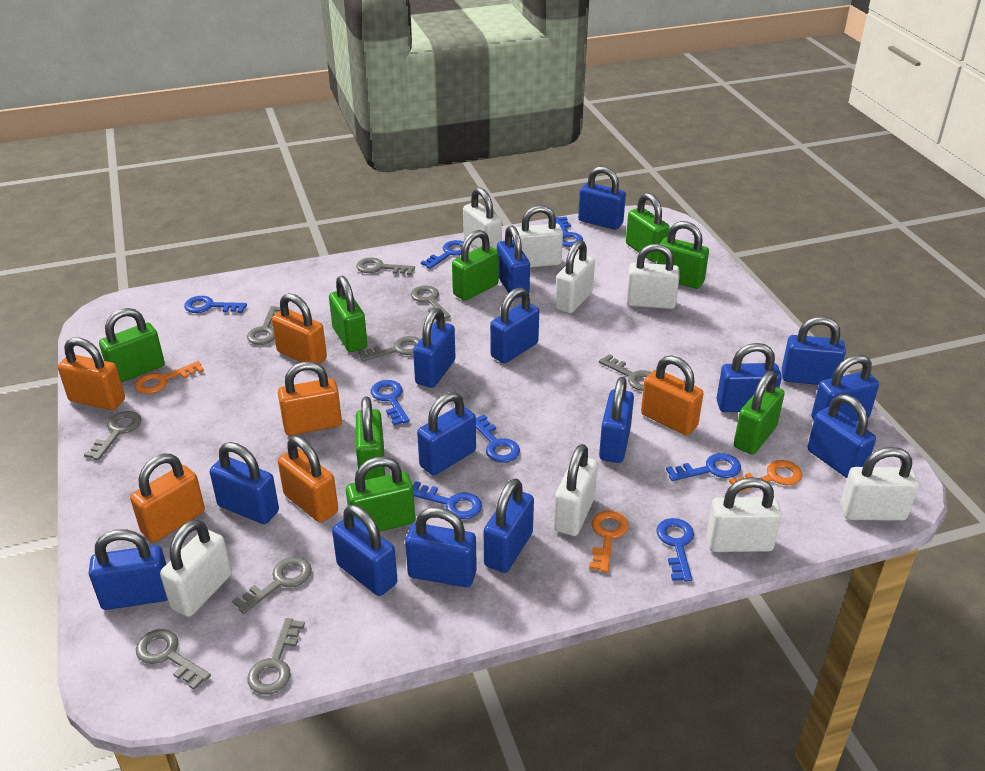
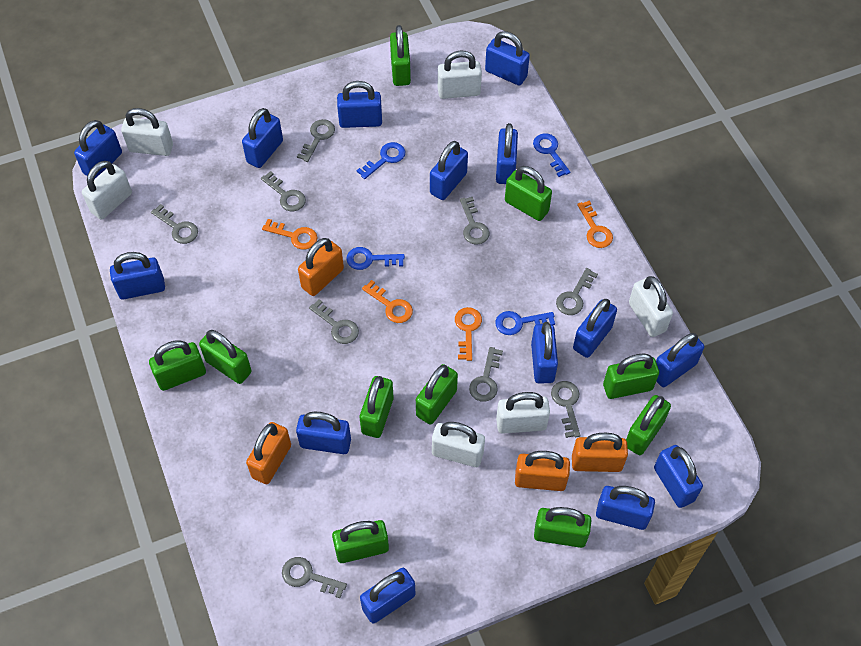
blue key: [184,296,247,313] [371,380,410,426] [413,481,482,519] [421,240,464,269] [476,414,520,463] [555,217,583,247] [656,518,694,582] [666,453,741,481] = 8 -> [346,247,405,270] [357,142,405,179] [495,311,555,335] [533,133,570,177] = 4
blue padlock: [89,529,167,610] [210,442,279,524] [332,505,397,596] [405,507,477,587] [413,308,456,388] [417,392,476,475] [484,478,534,573] [490,287,539,363] [497,226,530,298] [578,166,626,230] [599,377,634,463] [716,343,782,412] [782,316,846,385] [807,394,876,478] [811,355,879,422] = 15 -> [74,120,122,179] [110,252,165,299] [242,108,283,168] [296,411,351,454] [337,81,382,128] [360,568,415,623] [430,141,468,200] [485,31,530,86] [496,123,518,184] [531,322,558,384] [573,299,617,358] [596,486,655,530] [654,445,703,508] [656,333,704,387] = 14
green padlock: [99,308,165,383] [329,276,367,352] [346,456,415,532] [356,396,385,480] [452,230,499,301] [626,193,670,262] [657,221,709,289] [734,371,785,454] = 8 -> [149,340,206,391] [199,330,252,384] [332,520,389,563] [360,376,394,438] [390,25,411,86] [416,364,458,425] [505,166,552,221] [534,507,591,548] [603,353,659,399] [626,395,671,455] = 10
orange key: [135,361,204,394] [589,511,629,572] [729,460,803,492] = 3 -> [262,219,317,250] [362,280,413,323] [455,307,482,361] [577,200,613,248] = 4
orange padlock: [58,337,125,410] [130,454,205,542] [272,293,327,364] [278,362,342,436] [278,436,338,523] [641,355,703,435] = 6 -> [246,422,291,484] [298,238,344,296] [515,451,570,491] [572,432,628,472] = 4
white padlock: [160,519,232,617] [463,187,502,250] [516,205,563,268] [554,444,598,536] [555,240,595,313] [626,244,680,309] [706,477,782,552] [840,447,919,521] = 8 -> [82,161,132,220] [121,108,173,156] [432,422,485,467] [438,51,482,99] [496,392,550,434] [629,276,673,337] = 6

